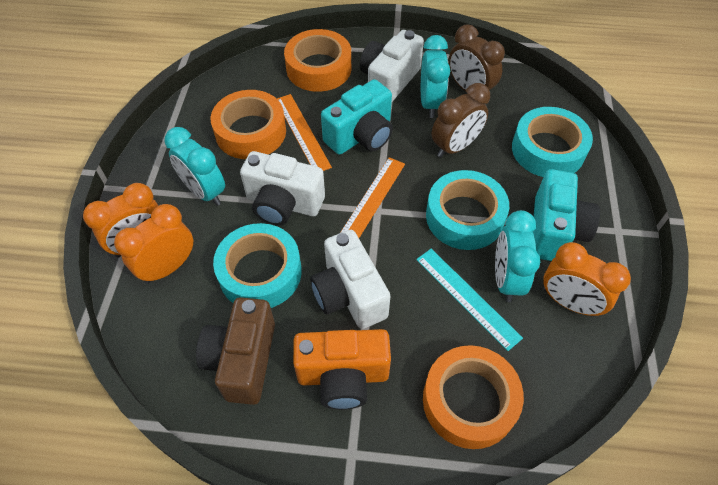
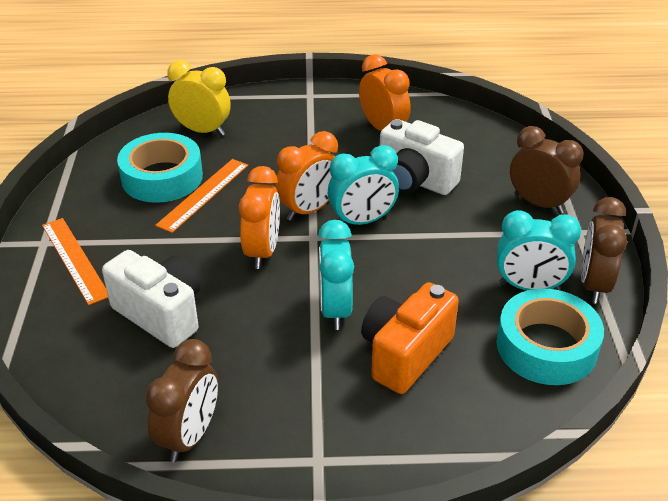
brown camera: [196,297,275,405] = 1 -> none = 0
brown clock: [432,83,490,158] [449,24,505,91] = 2 -> [145,339,218,462] [510,126,583,214] [581,197,627,304] = 3
orange tape: [211,90,286,159] [284,29,351,92] [423,345,524,449] = 3 -> none = 0
turquoise camera: [321,79,393,155] [533,169,600,261] = 2 -> none = 0
turquoise ruler: [416,249,523,351] = 1 -> none = 0
turquoise tape: [213,223,302,308] [426,170,509,250] [512,107,593,177] = 3 -> [117,133,203,203] [497,288,604,385] = 2
white camera: [240,151,325,225] [310,230,390,329] [360,30,424,102] = 3 -> [102,250,200,348] [380,119,464,195] = 2
yellow clock: none = 0 -> [167,61,231,136] = 1

